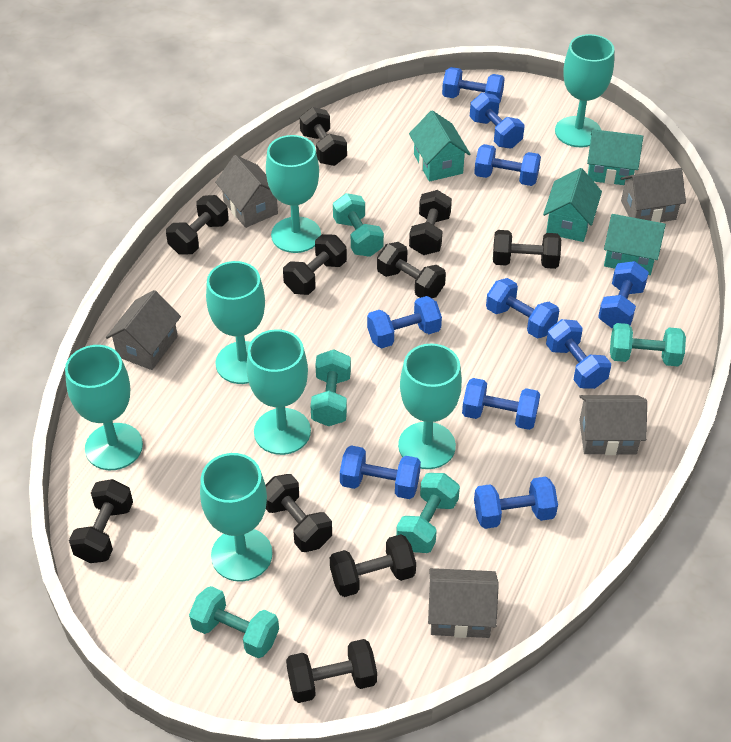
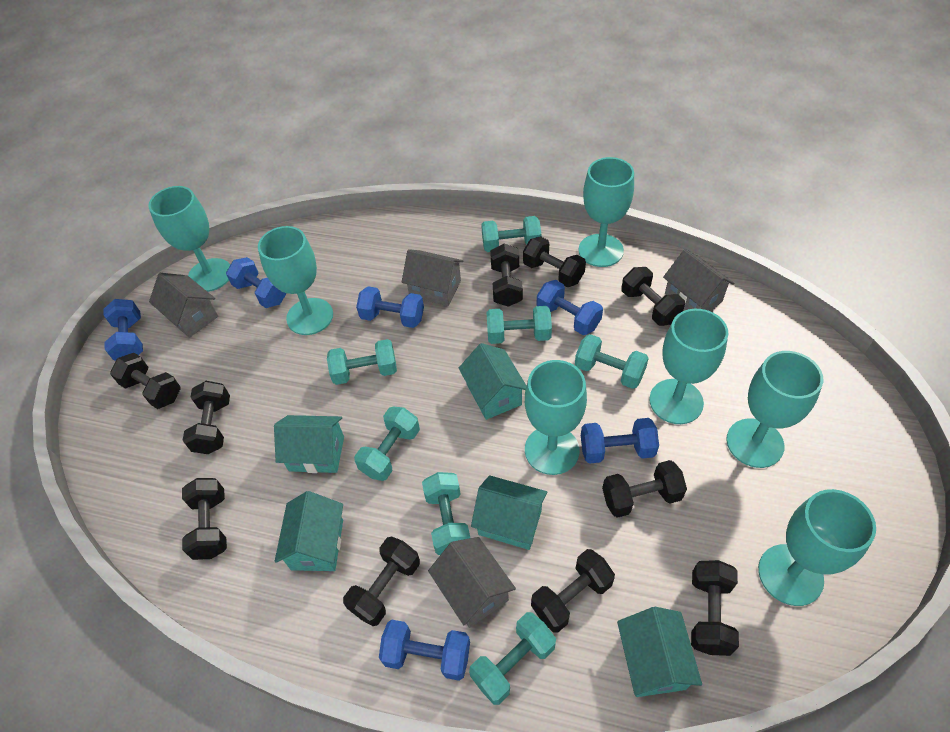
blue dumbbell: [340,445,421,499] [367,296,442,348] [442,67,505,103] [462,378,540,430] [470,93,525,149] [474,144,541,186] [474,477,558,529] [486,278,559,338] [546,319,611,389] [598,261,649,329] = 10 -> [103,299,143,361] [226,257,287,308] [356,286,424,328] [379,620,470,681] [537,280,603,335] [581,418,659,464] = 6
grey house: [106,290,181,370] [215,155,278,228] [428,568,499,638] [579,395,647,455] [621,168,686,222] = 5 -> [149,273,218,338] [402,249,463,306] [428,537,516,628] [663,249,734,311] = 4
turquoise dumbbell: [189,586,279,658] [311,349,351,426] [333,193,384,257] [396,473,460,553] [610,323,686,366] = 5 -> [327,339,397,385] [354,407,420,481] [422,472,470,555] [469,612,556,705] [481,216,541,252] [486,306,552,344] [575,334,649,389] = 7
turquoise house: [409,110,470,182] [543,168,602,242] [587,129,643,185] [604,214,666,275] = 4 -> [274,415,344,473] [275,491,343,571] [459,343,526,420] [471,475,547,550] [617,607,702,697] = 5

